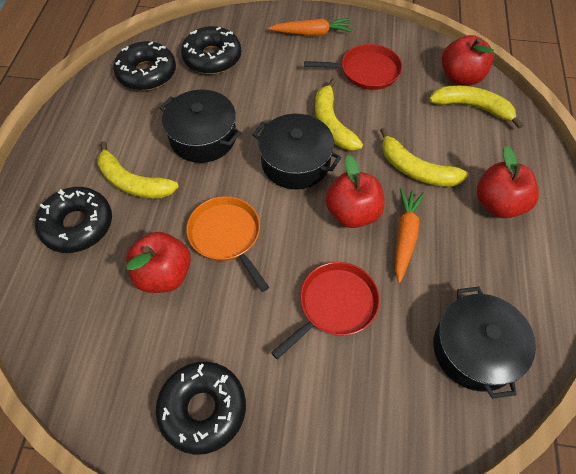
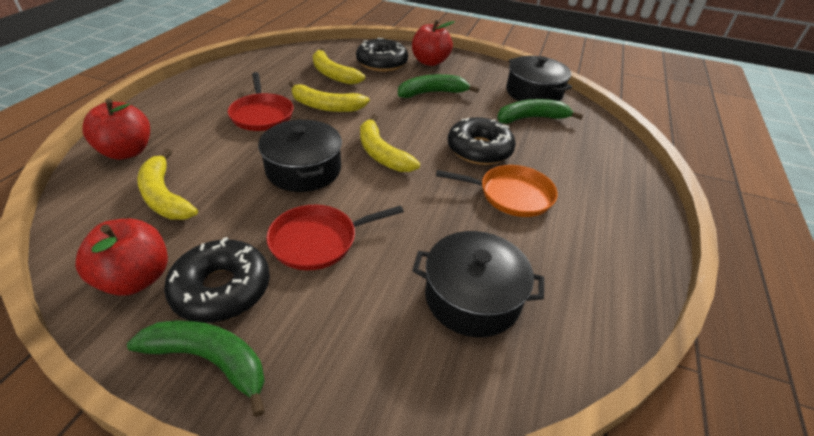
black donut: [35,187,112,253] [114,41,176,91] [156,361,246,455] [181,26,241,74] = 4 -> [164,237,270,323] [356,37,408,72] [448,117,516,165] = 3
green banana: none = 0 -> [127,321,265,417] [398,74,479,98] [497,99,583,124] = 3
orange carrot: [268,18,353,36] [395,188,425,283] = 2 -> none = 0
red apple: [126,232,191,293] [325,155,384,228] [442,35,494,86] [477,145,539,218] = 4 -> [75,219,168,296] [82,99,150,160] [412,20,455,66] = 3

